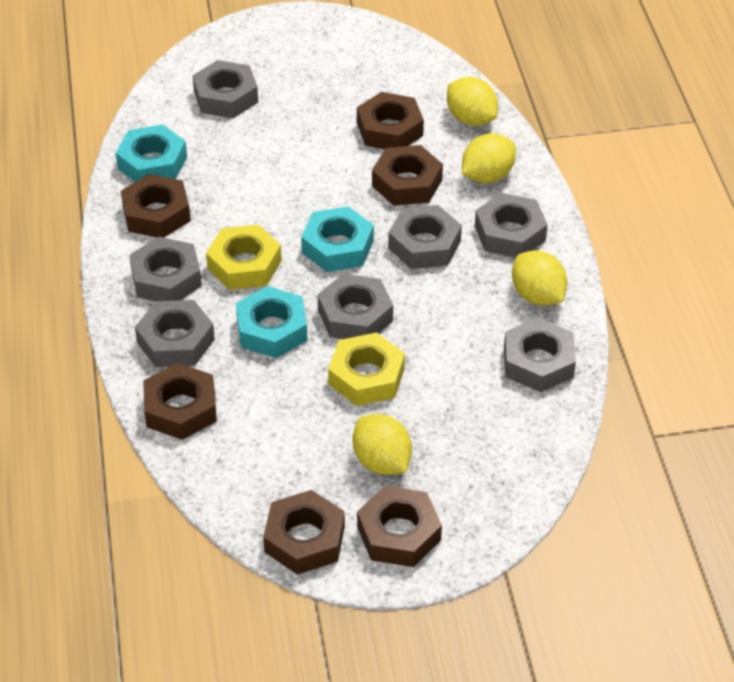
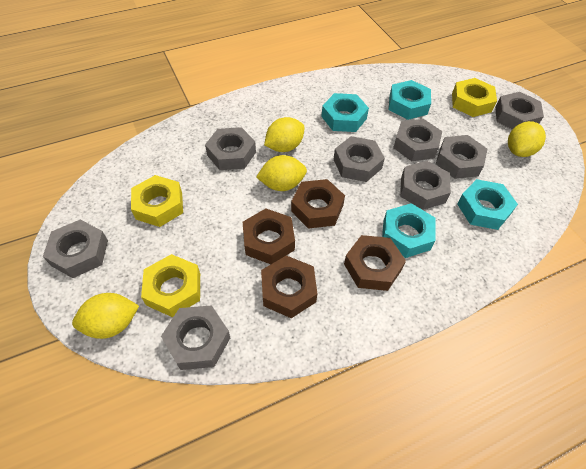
brown nut: [121,174,191,238] [143,363,217,440] [263,490,345,575] [357,92,424,149] [357,486,442,567] [372,145,443,206] = 6 -> [243,208,295,264] [261,255,317,318] [291,179,345,229] [344,235,406,291] = 4
grey nut: [129,237,202,301] [135,300,215,367] [192,60,258,118] [318,274,393,339] [388,205,462,269] [475,193,548,258] [504,318,576,392] = 7 -> [43,220,108,278] [161,305,230,370] [205,127,256,170] [333,136,385,182] [393,119,442,161] [400,161,451,210] [436,135,487,179] [495,92,544,129] = 8
turquoise nut: [116,124,187,182] [236,286,307,358] [301,206,374,272] = 3 -> [321,93,369,132] [382,203,435,258] [389,80,431,120] [457,179,518,230] = 4
yellow nut: [206,224,282,290] [328,332,405,406] = 2 -> [131,175,183,227] [141,254,200,317] [452,78,497,117] = 3

